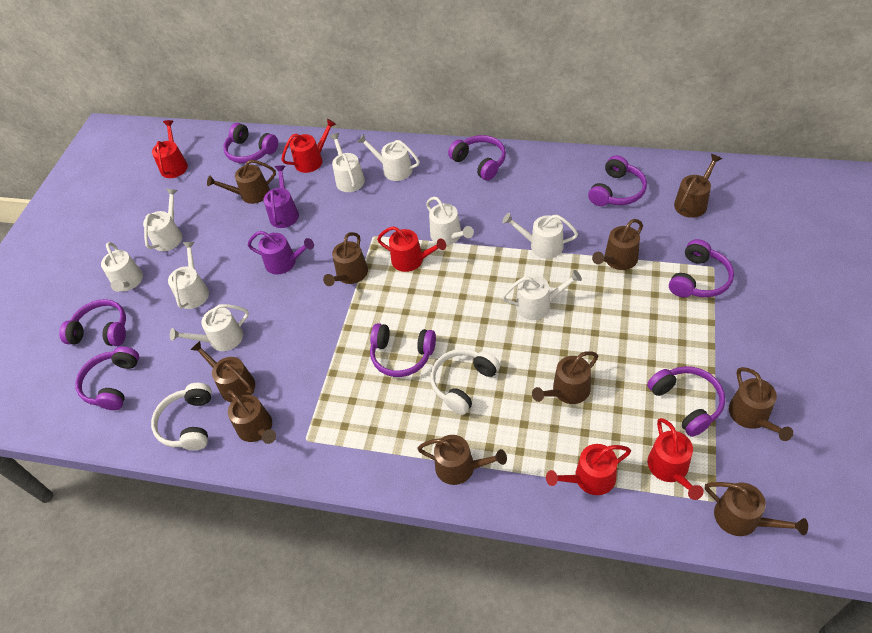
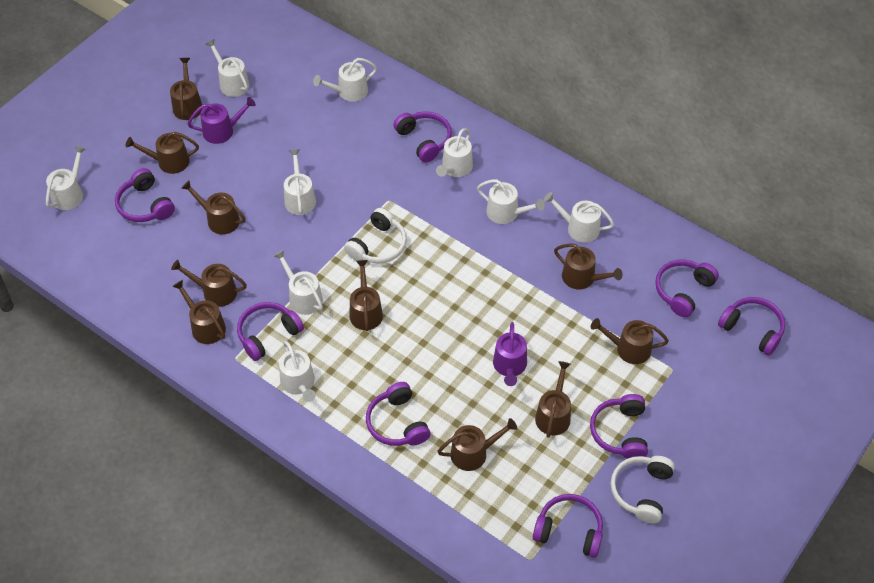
red watering can: [152,120,188,178] [282,119,336,173] [377,226,446,272] [546,444,631,495] [648,418,704,500] = 5 -> none = 0

